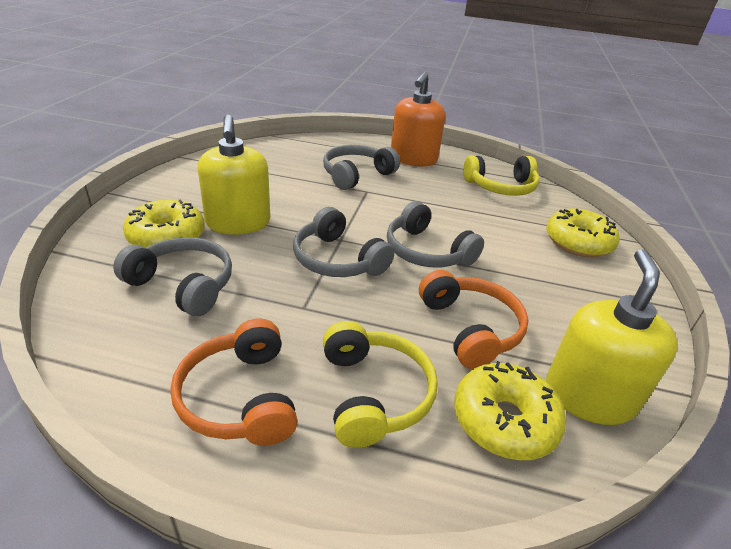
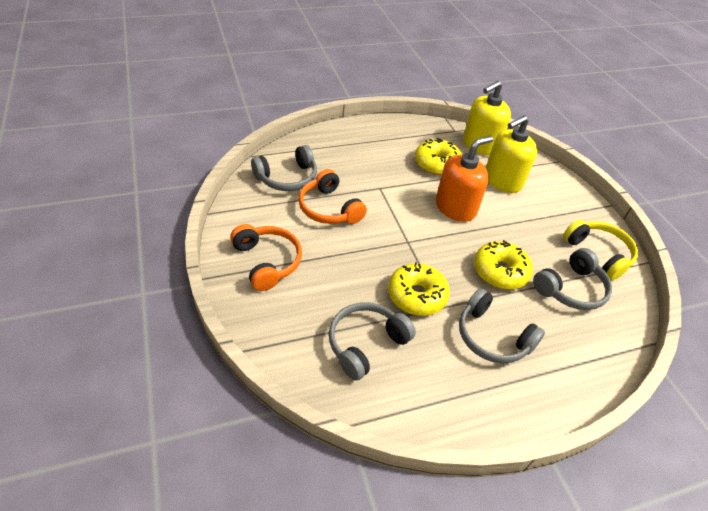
yellow headphones: [323,321,438,448] [463,156,539,196] = 2 -> [563,220,638,280] = 1

